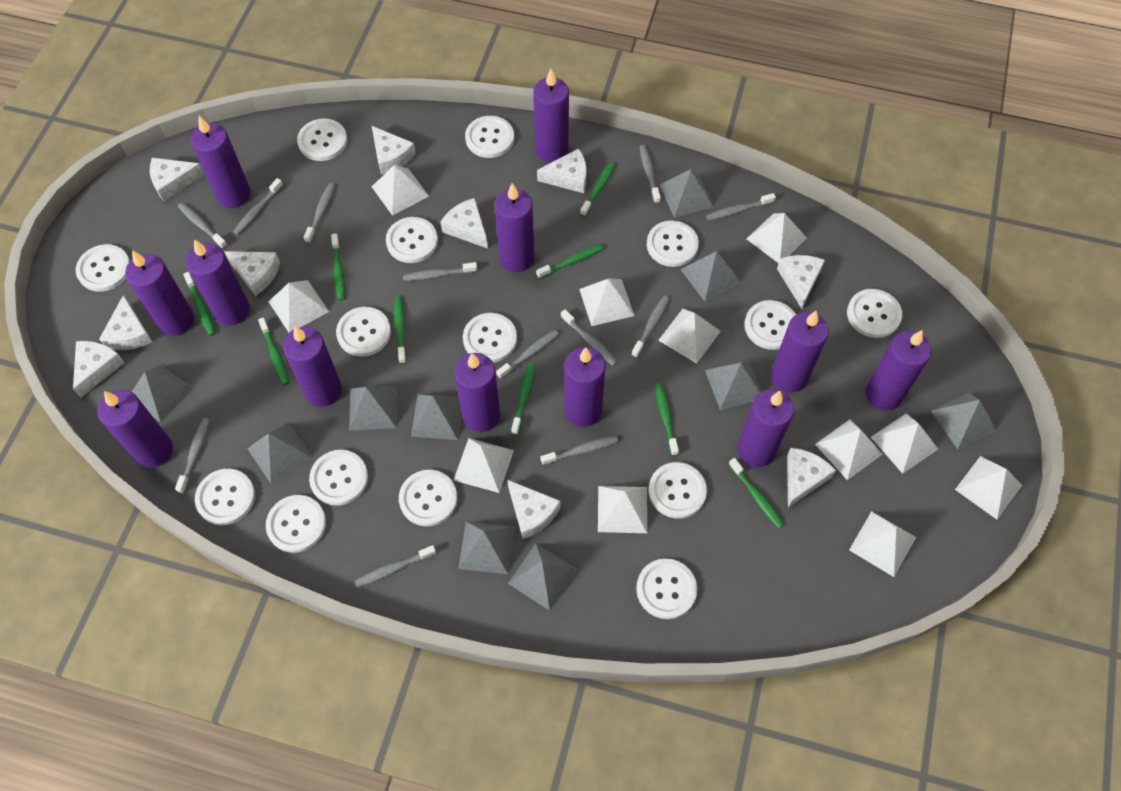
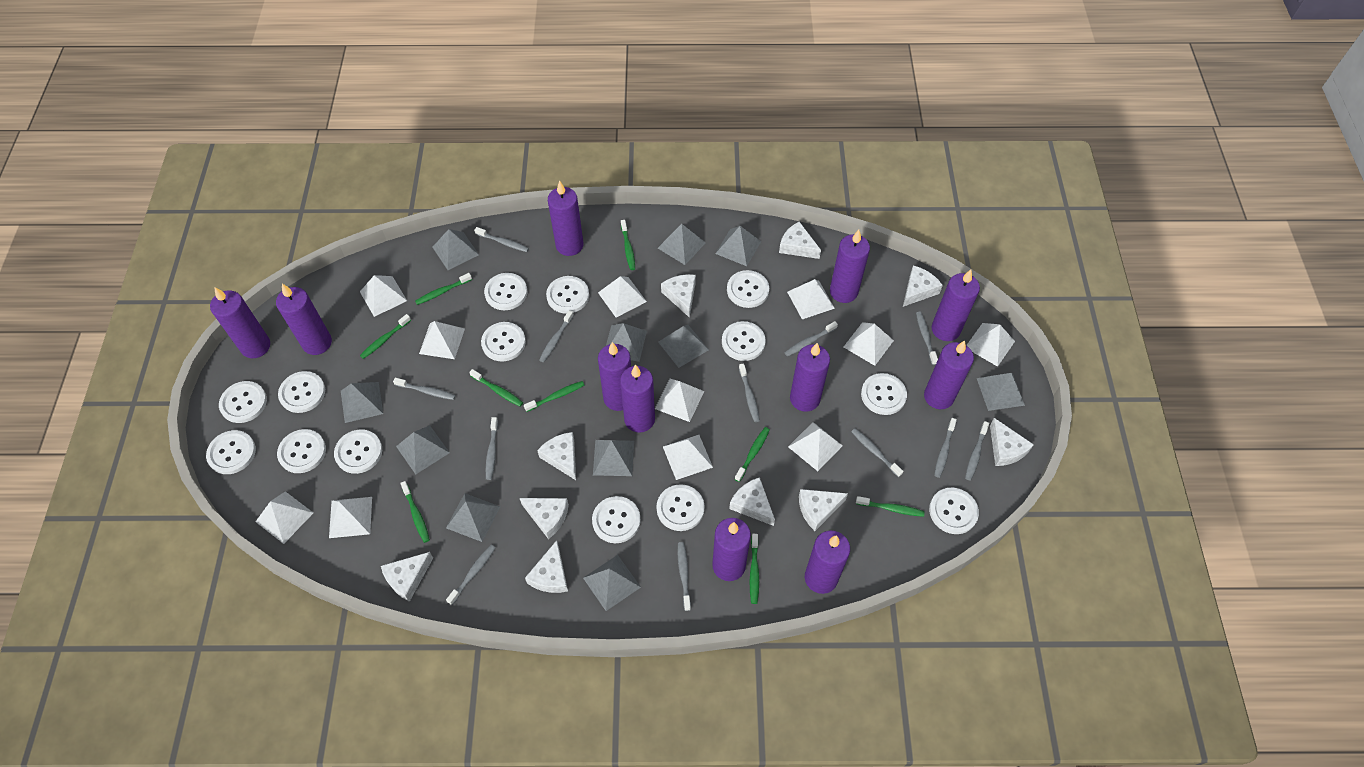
grey pyramid: [132,365,194,422] [247,423,313,484] [349,386,397,431] [411,394,462,440] [458,522,515,574] [508,543,578,611] [660,169,714,218] [680,251,742,301] [705,359,761,410] [931,393,997,449] = 10 -> [341,382,383,423] [396,425,450,474] [433,229,479,270] [446,493,500,542] [583,555,641,611] [593,440,634,476] [606,323,647,362] [658,224,706,265] [658,325,709,368] [715,226,761,266] [977,373,1025,411] = 11
purple candle: [97,390,173,468] [125,250,194,336] [186,239,250,326] [190,116,251,208] [283,326,342,407] [454,353,500,432] [495,183,534,272] [533,69,569,163] [564,347,606,427] [737,389,794,467] [771,311,829,392] [866,330,932,410] = 12 -> [210,287,270,358] [276,284,332,355] [548,180,583,256] [598,342,631,411] [620,365,655,433] [712,518,751,581] [790,343,830,412] [805,531,850,594] [830,230,870,303] [924,340,974,409] [932,270,980,341] = 11
white button: [76,244,130,292] [195,469,255,525] [266,495,326,553] [297,119,347,161] [309,450,368,506] [336,307,391,357] [386,217,438,263] [399,470,457,526] [463,313,517,363] [465,116,514,158] [636,559,697,619] [647,220,699,267] [649,462,707,519] [744,300,796,350] [847,289,902,338] = 15 -> [206,430,256,474] [219,381,267,423] [277,429,326,473] [278,371,325,413] [334,430,382,474] [481,322,526,361] [484,273,527,310] [546,276,589,314] [592,496,641,543] [656,484,705,531] [722,321,766,361] [727,270,769,308] [861,373,907,415] [929,487,979,534] = 14

